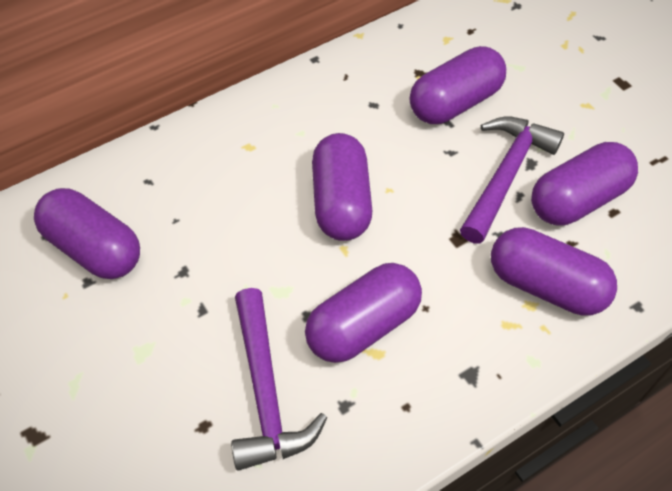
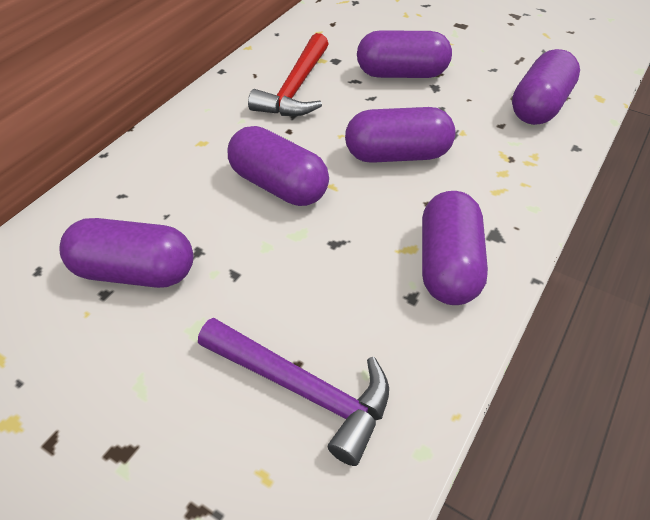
purple hammer: [231,288,327,471] [460,116,564,244] = 2 -> [198,318,389,466] = 1
red hammer: none = 0 -> [248,33,329,116] = 1

